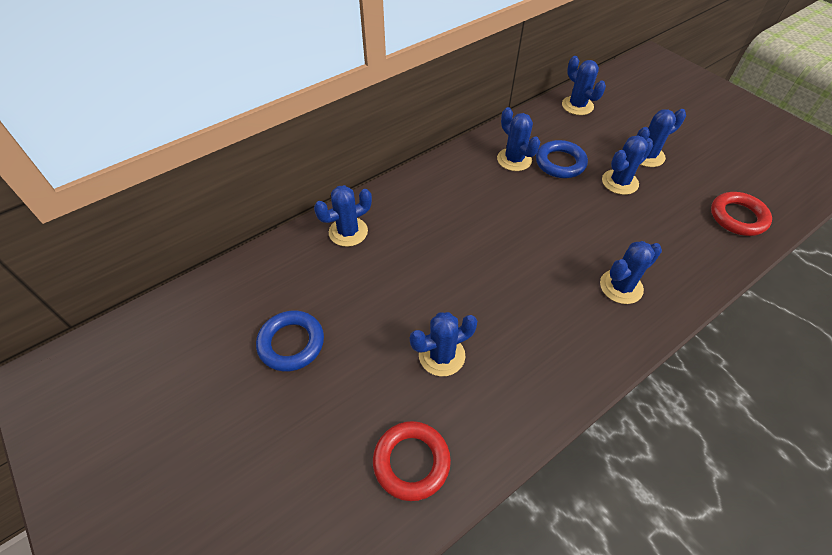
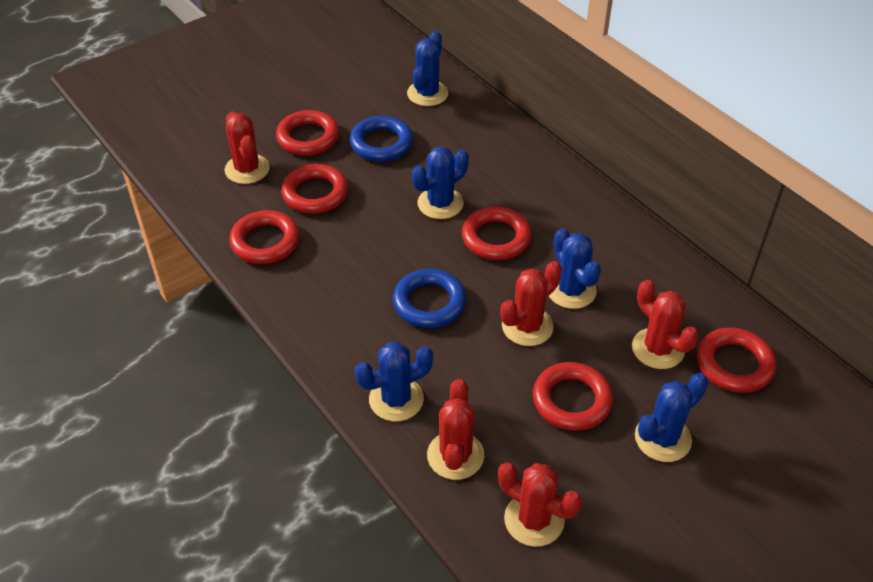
blue cactus: [314,185,372,247] [410,312,477,376] [497,107,540,171] [562,56,606,115] [600,241,662,304] [602,135,653,195] [637,109,686,167] = 7 -> [355,342,433,422] [407,31,448,106] [412,146,469,219] [549,228,601,309] [635,373,708,462] = 5
red cactus: none = 0 -> [225,112,270,184] [427,379,484,480] [498,462,582,547] [500,261,562,346] [632,280,699,369] = 5
red ring: [373,421,451,501] [711,192,772,236] = 2 -> [229,210,300,264] [276,110,339,156] [281,164,348,214] [462,207,531,260] [533,362,613,431] [697,328,776,393] = 6

